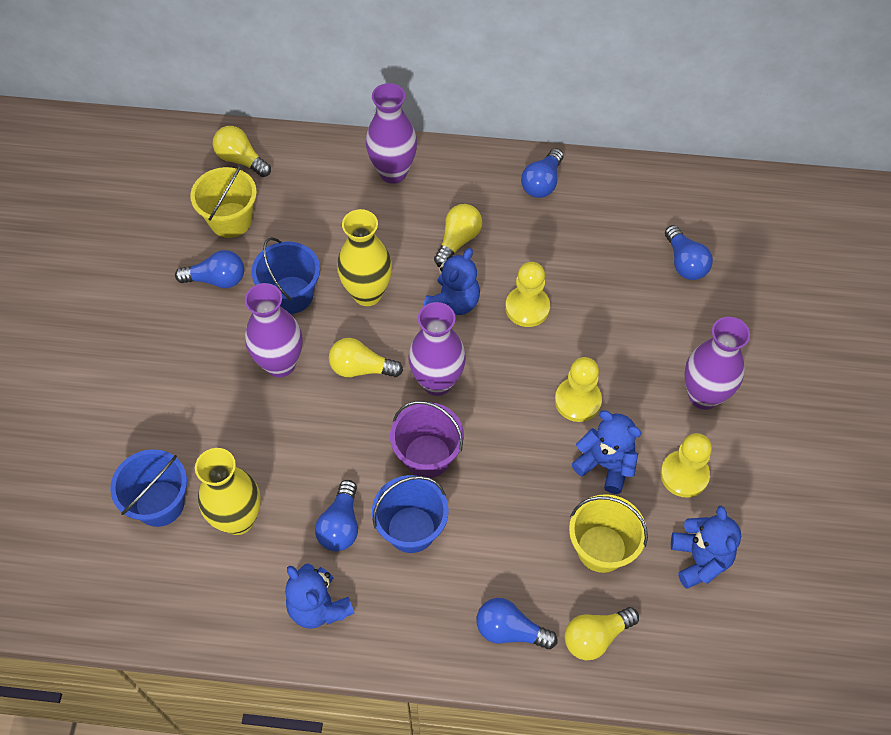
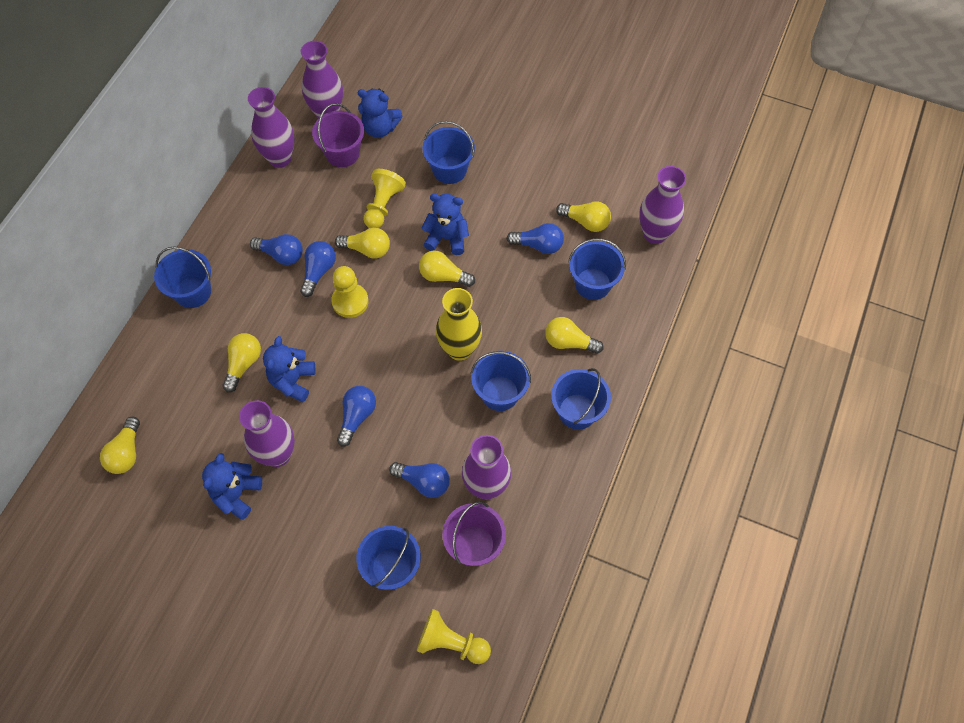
blue bucket: [110,449,187,527] [252,237,320,314] [372,475,448,553] = 3 -> [154,246,211,308] [356,526,421,590] [422,121,475,184] [471,351,531,411] [551,368,611,430] [568,238,626,300] = 6
purple bucket: [390,401,464,478] = 1 -> [312,103,364,167] [442,502,506,566] = 2
purple vase: [245,283,302,378] [366,83,417,184] [408,302,466,396] [684,317,750,410] = 4 -> [239,400,295,467] [248,87,295,168] [301,41,343,119] [462,435,511,499] [639,166,686,244] = 5
yellow bucket: [190,164,257,238] [569,494,648,573] = 2 -> none = 0
yellow light bulb: [213,126,271,177] [329,338,403,377] [434,204,482,265] [564,607,639,660] = 4 -> [100,417,140,474] [223,333,261,392] [335,228,390,258] [419,250,475,287] [545,317,603,354] [556,201,611,232] = 6
yellow vase: [195,448,261,535] [337,209,392,306] = 2 -> [436,288,482,361] = 1

